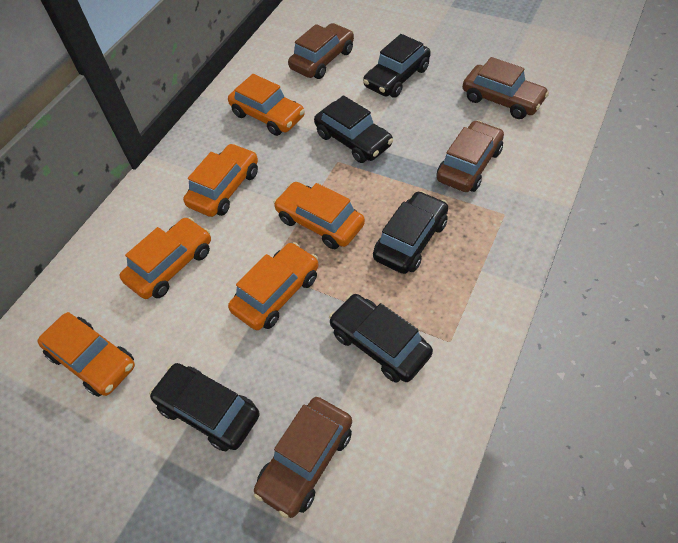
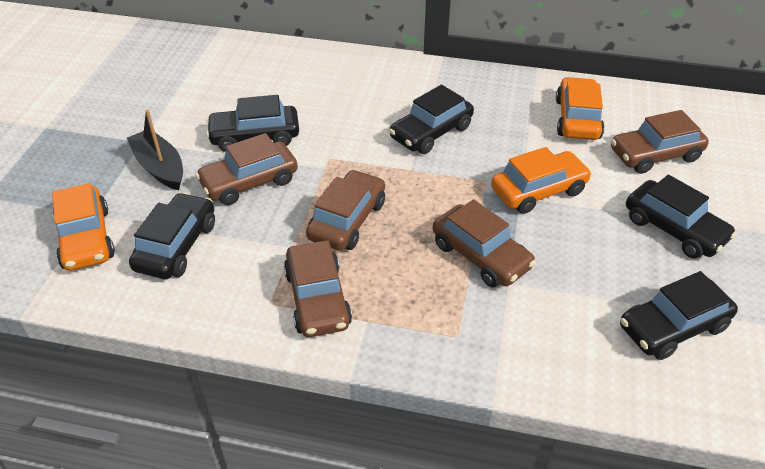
black boat: none = 0 -> [127,110,183,190] = 1
brown car: [254,397,352,518] [288,23,354,79] [437,120,504,192] [463,57,549,119] = 4 -> [195,133,298,205] [284,240,352,337] [306,170,385,251] [433,199,536,288] [611,110,709,174] = 5
orange car: [37,312,135,397] [120,217,211,299] [183,143,258,217] [228,74,305,136] [228,242,318,330] [274,182,365,249] = 6 -> [52,183,115,271] [491,147,592,214] [556,77,604,140] = 3

